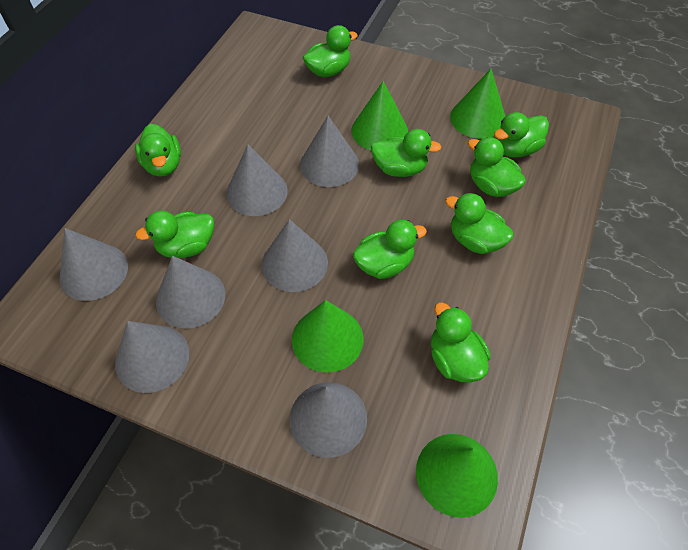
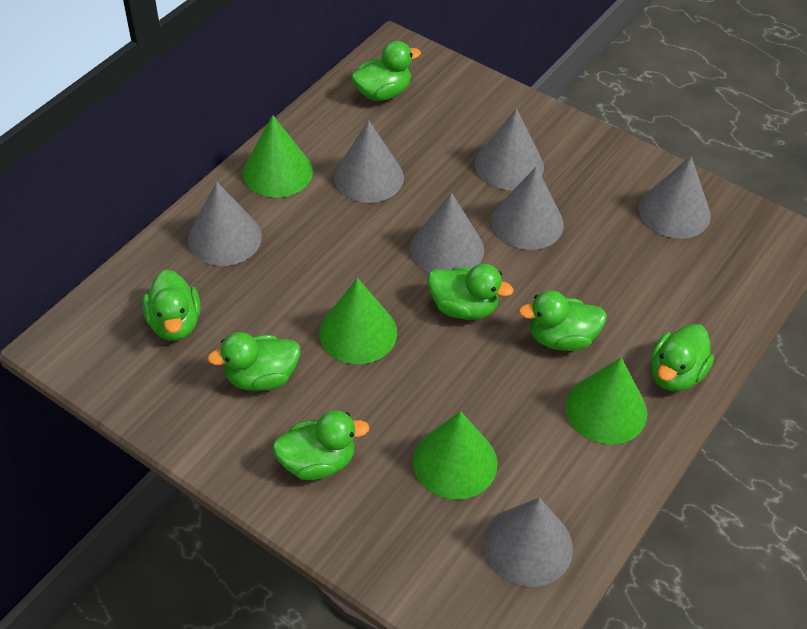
green duck: [135,124,181,177] [135,211,214,258] [303,25,358,77] [353,220,427,279] [371,129,442,177] [431,302,491,382] [445,193,514,254] [468,137,526,197] [494,112,549,158] = 9 -> [143,270,201,341] [207,332,300,391] [272,410,370,480] [351,41,421,101] [427,264,514,320] [519,290,607,351] [651,324,714,391] = 7

